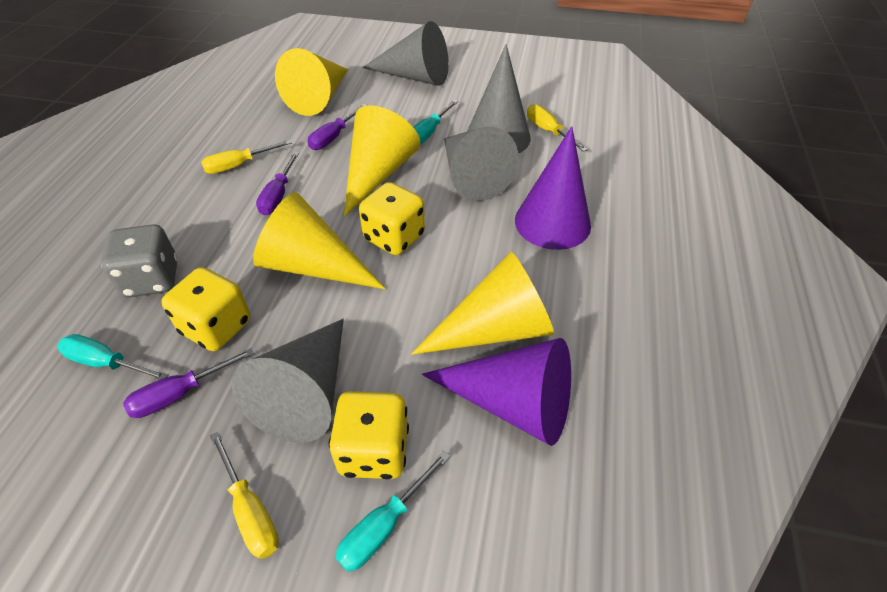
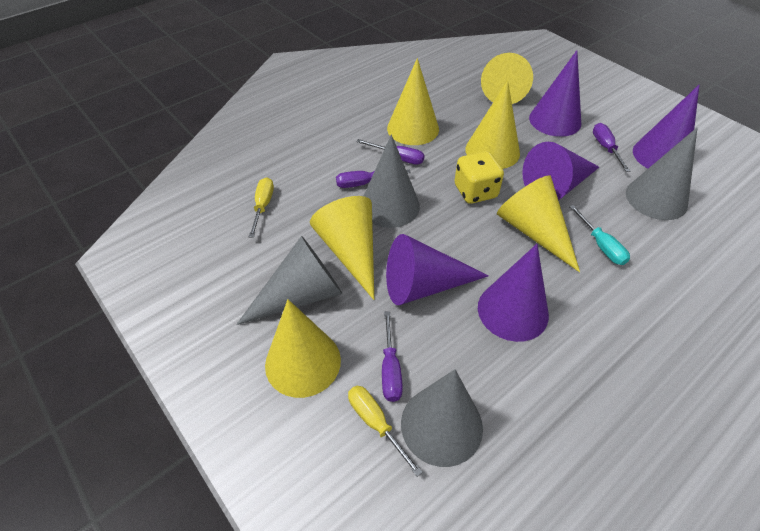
grey dice: [101,224,178,297] = 1 -> none = 0
purple cone: [422,338,571,446] [515,126,591,250] = 2 -> [386,234,489,305] [478,244,549,342] [522,142,599,200] [529,50,581,137] [633,85,699,169] = 5
purple screwdriver: [123,348,255,418] [256,152,299,215] [307,104,368,150] = 3 -> [336,170,411,188] [356,139,425,165] [382,311,403,402] [593,123,630,172] = 4
turquoise screwdriver: [58,334,168,380] [335,451,450,572] [413,100,458,144] = 3 -> [569,205,630,265] = 1
yellow cone: [253,192,386,289] [275,48,348,116] [344,106,420,217] [411,252,554,355] = 4 -> [265,299,341,398] [310,196,374,300] [387,58,439,145] [466,80,520,169] [481,53,533,104] [497,175,580,272] = 6
yellow dice: [161,267,250,351] [329,391,409,479] [359,182,425,255] = 3 -> [455,151,504,204] = 1
yellow screwdriver: [201,140,292,174] [210,432,279,559] [527,104,588,152] = 3 -> [249,177,274,238] [348,386,423,477] = 2

